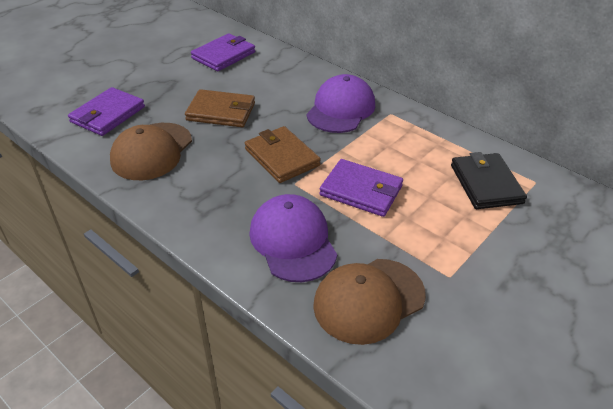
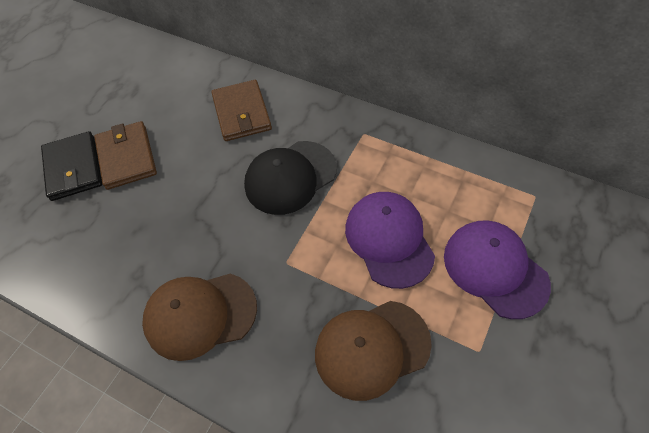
black cap: none = 0 -> [244,141,337,215] = 1
purple wallet: [68,87,145,136] [191,33,255,71] [319,159,403,217] = 3 -> none = 0

